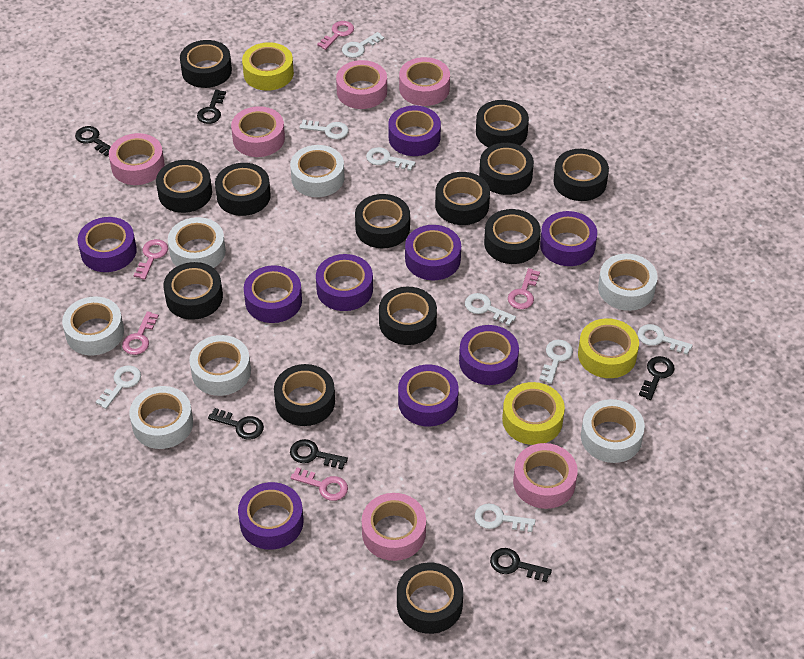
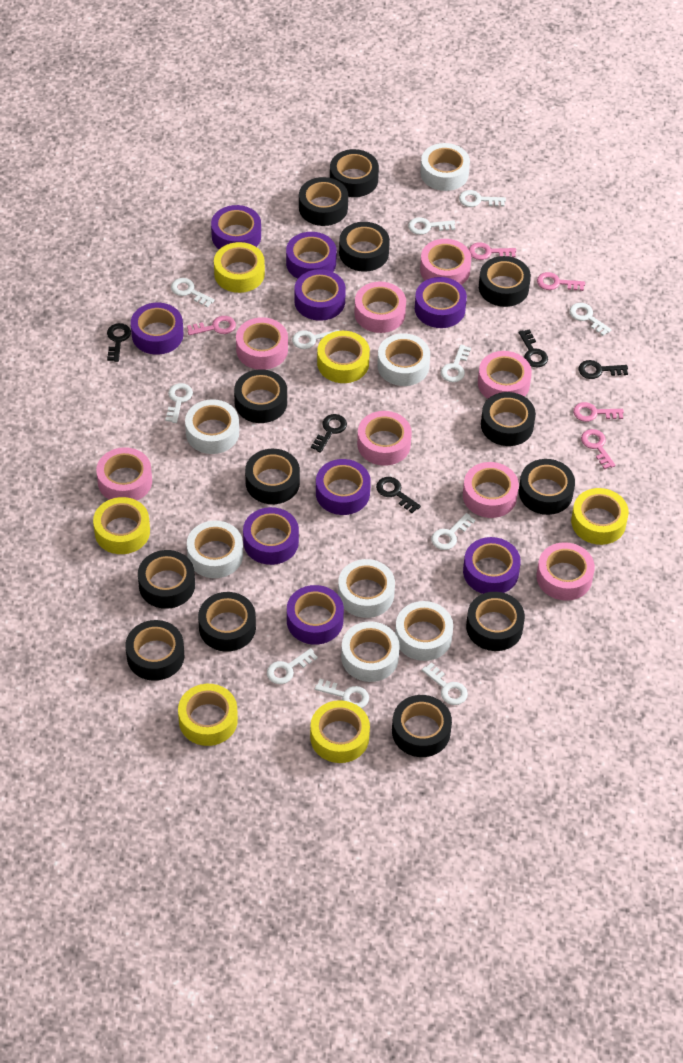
black key: [75,126,111,157] [197,89,226,124] [208,408,264,440] [290,439,348,470] [490,548,552,582] [639,356,675,400] = 6 -> [107,323,131,362] [311,414,347,453] [376,477,421,513] [519,329,548,367] [579,360,628,379] = 5
pink tape: [109,133,165,185] [231,106,285,157] [336,60,387,109] [362,493,426,561] [399,57,450,106] [513,443,578,509] = 6 -> [96,447,152,500] [236,317,288,370] [354,282,406,333] [357,411,412,466] [420,239,471,285] [463,462,519,518] [478,351,532,399] [536,542,595,601] = 8
white key: [96,365,141,409] [299,120,349,139] [342,32,384,58] [366,147,416,171] [465,293,516,326] [475,503,536,532] [539,340,573,384] [637,324,693,355] = 8 -> [165,383,193,423] [171,278,215,307] [267,648,318,684] [292,330,339,349] [315,679,369,708] [408,217,455,235] [422,662,468,705] [431,513,475,550] [441,344,471,382] [459,190,506,207] [570,303,611,336] = 11
yellow tape: [242,42,294,91] [502,382,565,445] [578,318,639,378] = 3 -> [93,497,150,554] [178,684,238,746] [214,242,265,293] [310,700,370,763] [317,331,370,383] [571,488,629,545] = 6

